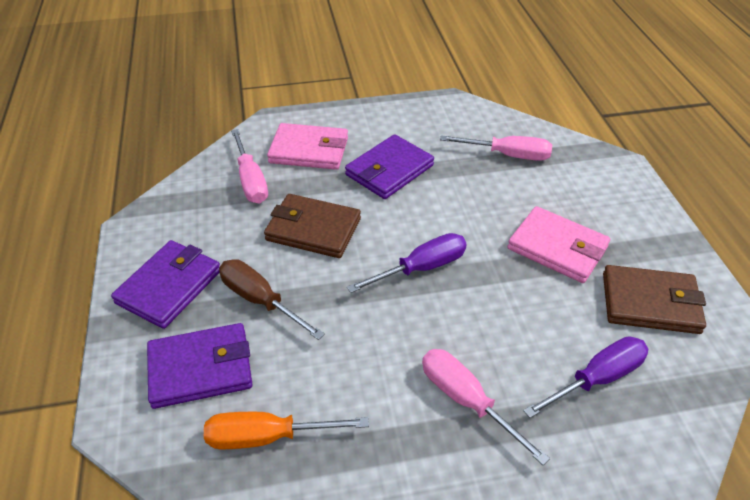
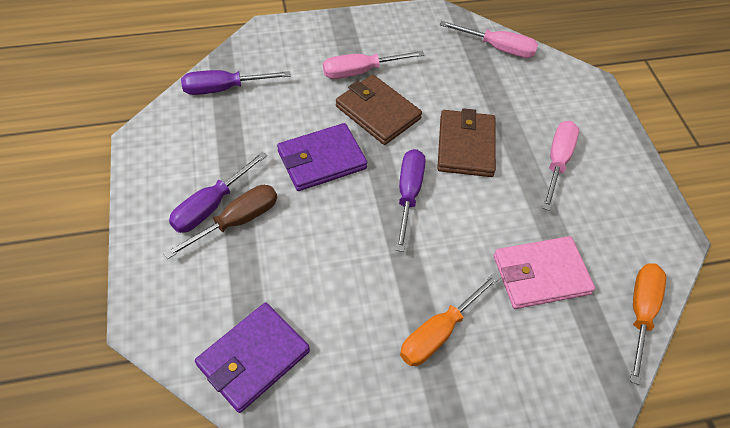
orange screwdriver: [204,412,369,449] = 1 -> [400,273,500,366] [630,263,666,385] = 2
pink wallet: [267,123,348,170] [507,206,610,283] = 2 -> [494,236,595,309] = 1
purple screwdriver: [347,233,467,293] [523,336,648,418] = 2 -> [169,152,267,233] [181,70,291,95] [396,149,426,252] = 3
purple wallet: [111,240,220,329] [147,323,253,409] [345,134,434,199] = 3 -> [195,303,310,413] [277,123,367,191] = 2

